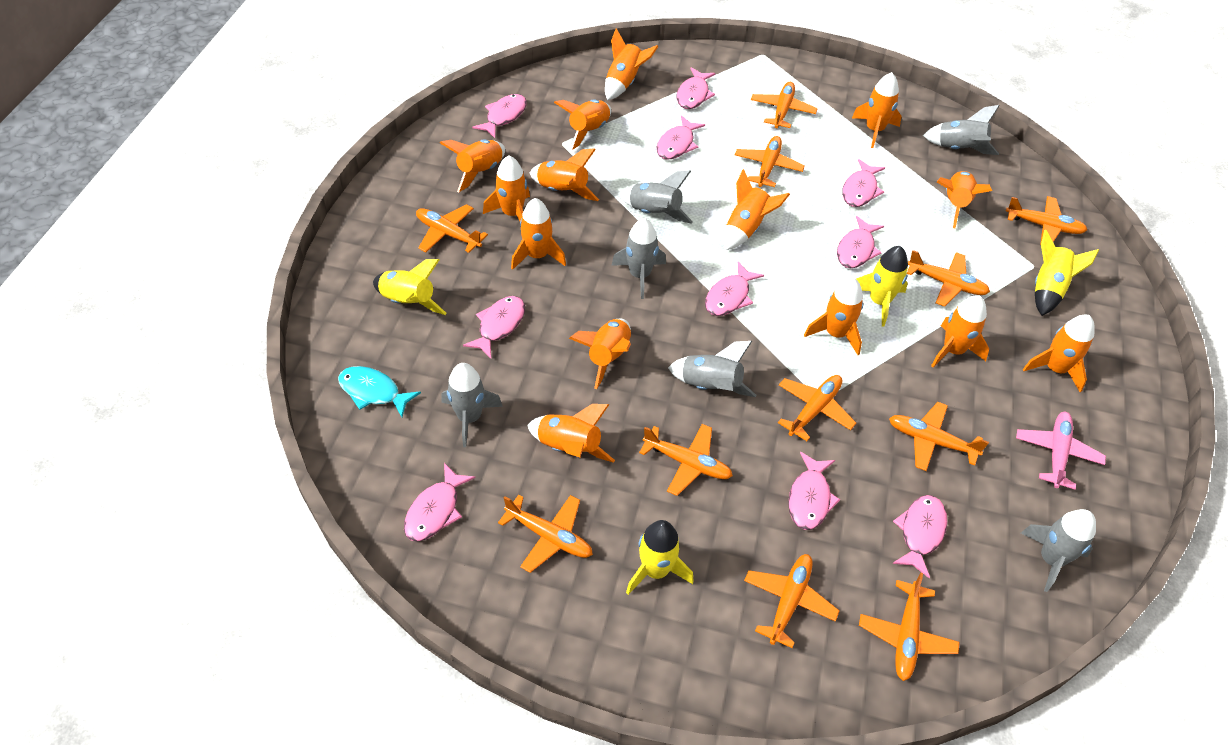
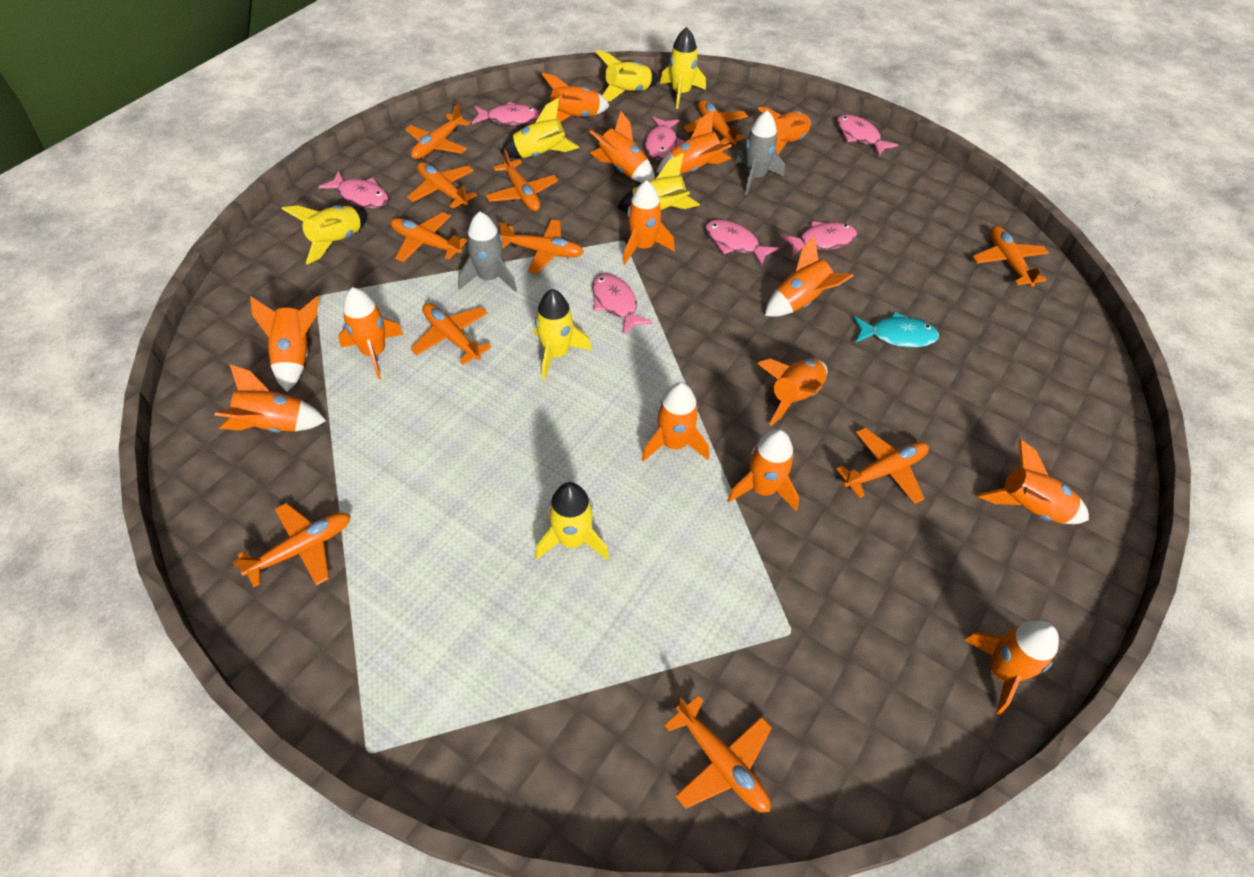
grey rocket: [442,363,503,447] [612,218,666,299] [620,170,693,224] [668,341,756,397] [923,105,1000,155] [1021,509,1096,592] = 6 -> [458,211,517,292] [735,110,785,195] = 2
pink fish: [404,463,475,542] [463,296,525,358] [472,94,527,138] [656,115,705,160] [677,67,716,109] [705,262,764,316] [788,452,840,530] [837,216,884,268] [842,159,885,207] [892,495,947,579] = 10 -> [319,171,389,208] [472,102,540,125] [592,273,653,335] [645,117,684,160] [705,219,779,266] [780,221,857,256] [836,114,898,156] = 7
pink plane: [1016,412,1106,489] = 1 -> none = 0
yellow rocket: [373,259,447,315] [626,520,694,595] [856,246,908,326] [1035,230,1099,316] = 4 -> [282,205,367,265] [500,98,579,158] [534,289,592,380] [535,482,609,560] [595,50,659,101] [617,153,700,213] [660,27,706,109] = 7

